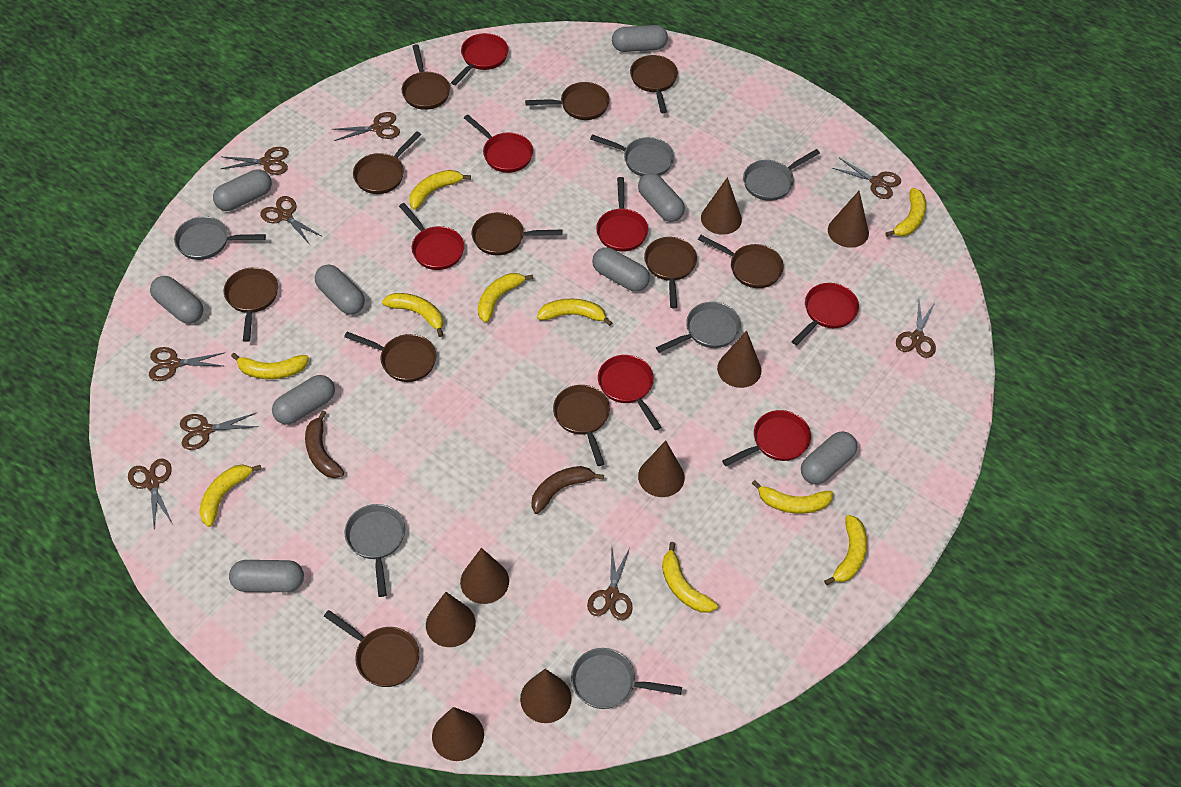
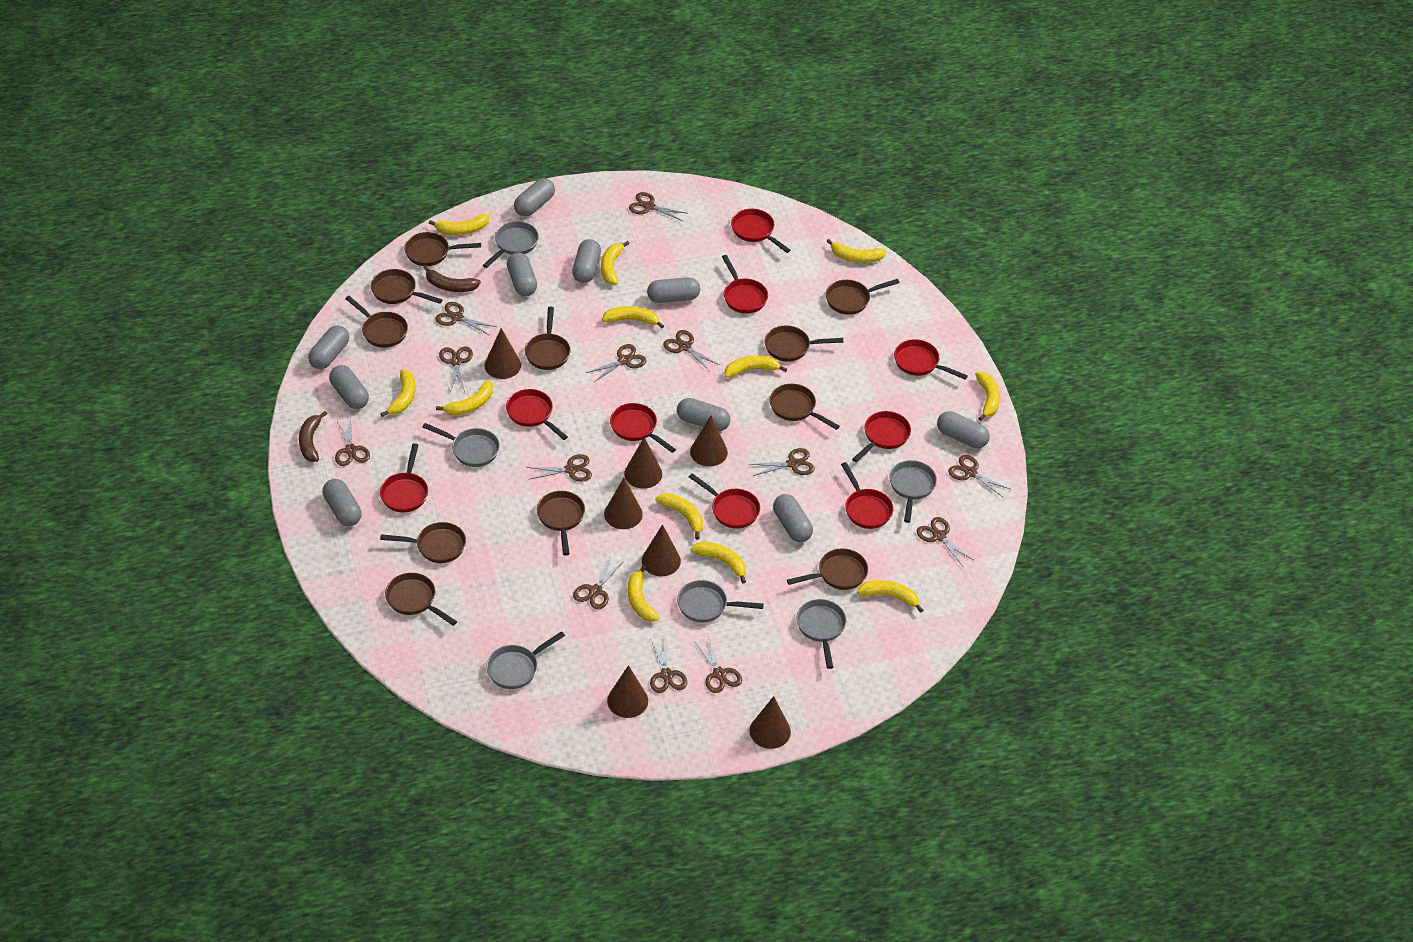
brown cone: [426,592,476,647] [432,707,484,761] [460,548,509,604] [520,669,572,723] [638,441,685,497] [701,177,742,235] [717,330,761,388] [828,191,869,248] = 8 -> [484,328,521,379] [604,478,643,529] [607,665,648,718] [624,437,662,489] [642,524,681,576] [690,416,728,467] [750,696,791,749] = 7
brown scissors: [128,459,172,527] [149,347,225,381] [180,413,259,450] [221,147,289,175] [260,196,323,245] [332,112,400,141] [587,548,633,620] [832,158,901,199] [896,300,936,358] = 9 -> [335,416,370,466] [435,302,496,335] [439,347,473,393] [527,454,592,482] [573,558,624,609] [586,344,646,382] [629,192,686,221] [650,637,687,693] [663,330,719,372] [694,636,742,693] [750,448,815,476] [917,517,975,566] [948,455,1010,497] = 13
grey capsule: [150,276,203,324] [213,169,272,211] [229,560,304,592] [272,375,335,425] [315,264,365,315] [592,248,650,292] [612,25,668,52] [638,173,685,222] [801,431,857,485] = 9 -> [308,325,349,369] [323,479,362,526] [329,365,369,409] [507,253,537,296] [514,178,555,216] [572,239,601,283] [647,277,700,303] [677,398,731,431] [773,494,813,542] [937,411,990,448] = 10
red pan: [399,203,464,270] [451,33,508,85] [464,115,533,173] [596,177,648,252] [598,355,661,430] [722,410,811,466] [791,283,859,346] = 7 -> [380,443,428,512] [506,389,568,440] [610,403,676,453] [689,473,760,529] [722,255,768,314] [731,209,791,253] [841,462,893,529] [852,411,911,463] [894,339,968,380] = 9
yellow banana: [199,465,261,527] [231,353,309,379] [382,293,443,337] [409,170,471,210] [478,273,533,323] [537,299,612,326] [662,542,718,613] [752,480,833,514] [824,515,867,585] [886,188,926,237] = 10 -> [381,369,415,417] [429,214,489,235] [436,380,493,416] [601,241,629,285] [602,306,664,328] [628,565,659,622] [656,493,703,539] [691,542,746,584] [725,355,787,378] [827,239,886,263] [857,580,923,613] [975,372,1000,421] = 12

